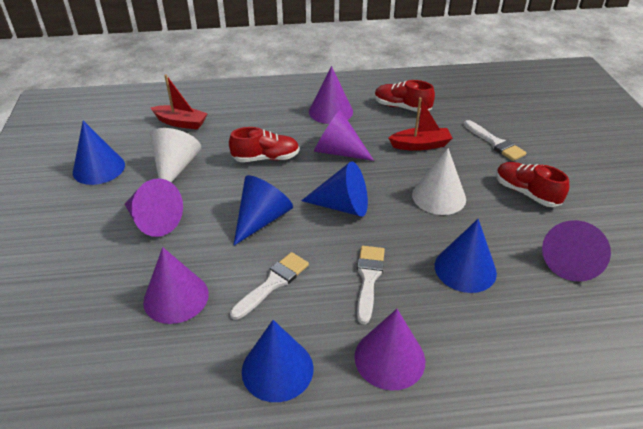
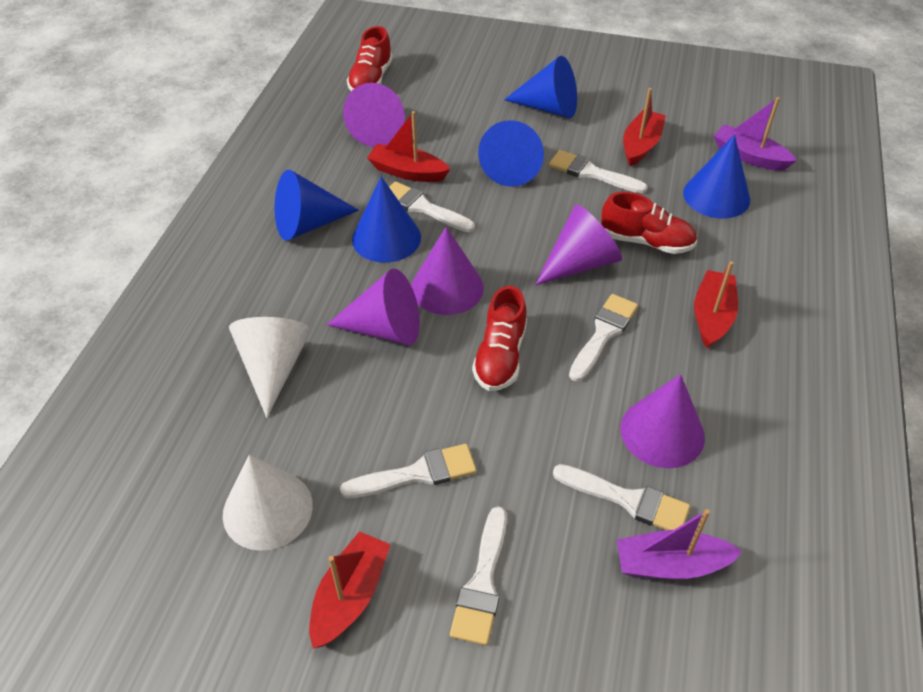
purple boat: none = 0 -> [617,509,743,579] [714,97,797,171] = 2
purple cone: [125,178,183,237] [143,247,209,324] [309,66,353,124] [314,109,374,161] [355,309,425,391] [542,220,611,281] = 6 -> [327,268,420,345] [343,83,405,147] [411,227,484,315] [535,204,622,285] [621,374,705,468] = 5
red boat: [150,75,208,130] [389,97,453,151] = 2 -> [309,531,391,649] [367,111,450,182] [623,88,666,166] [694,261,738,348] = 4
white brush: [230,252,309,320] [357,246,385,324] [464,120,526,161] = 3 -> [340,444,477,498] [389,181,475,232] [450,506,507,646] [549,150,648,193] [553,464,690,530] [569,294,638,382] = 6

